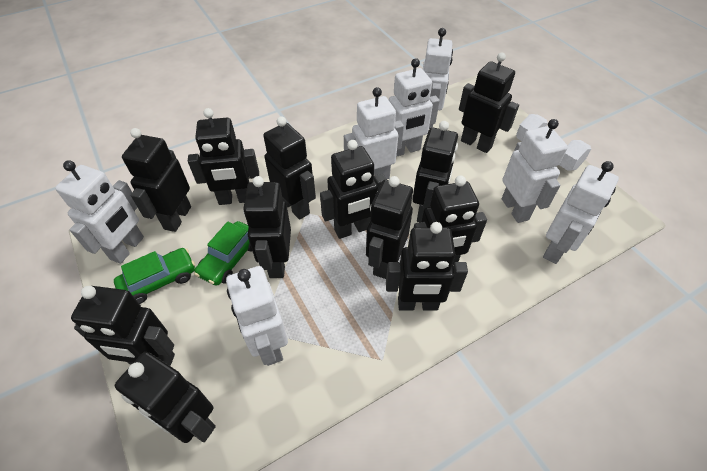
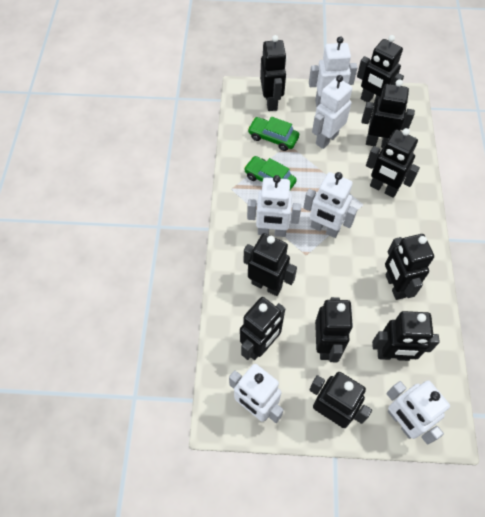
black robot: [71,286,175,366] [115,352,216,443] [122,128,191,232] [188,108,259,205] [243,176,291,278] [263,116,316,220] [320,140,387,239] [366,176,413,279] [386,222,468,311] [412,121,458,222] [414,175,487,265] [459,52,519,153] = 12 -> [240,297,285,360] [244,233,297,296] [260,35,287,111] [309,372,372,428] [315,297,353,362] [357,35,404,105] [361,79,415,148] [366,128,420,198] [372,311,440,361] [385,234,434,300] = 10
white dumbbell: [516,114,591,171] = 1 -> none = 0
white robot: [55,160,144,264] [226,266,288,366] [344,87,404,179] [389,58,440,157] [423,28,453,128] [502,119,568,223] [543,161,619,264] = 7 -> [229,364,284,423] [247,175,301,237] [303,172,357,238] [309,37,358,107] [312,75,352,149] [387,380,450,445] = 6

